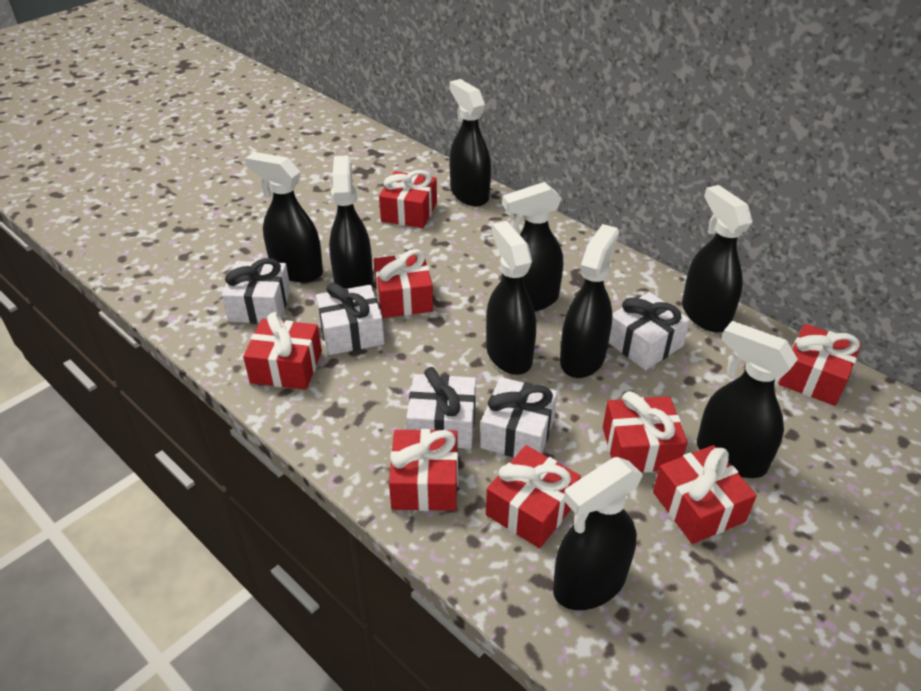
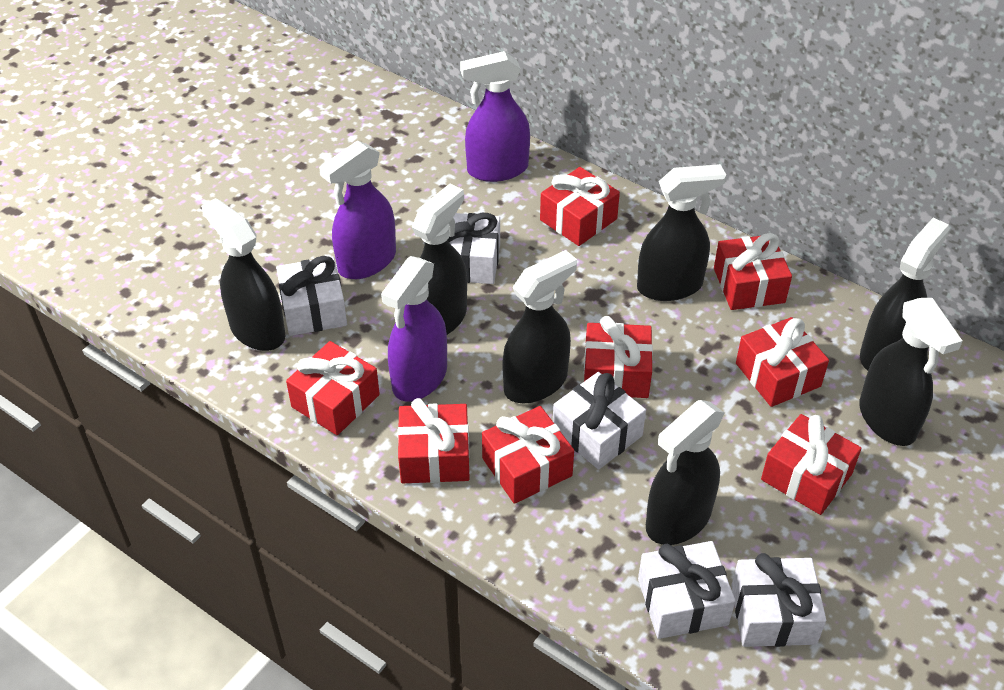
black spray bottle: [245,152,323,282] [329,155,373,288] [450,79,491,206] [486,221,536,375] [502,182,563,312] [553,457,643,610] [560,224,619,378] [682,185,753,333] [697,321,798,478] = 9 -> [201,198,286,351] [412,184,467,335] [502,250,577,403] [637,164,726,301] [646,400,724,545] [859,298,962,446] [860,218,950,370] = 7
purple spray bottle: none = 0 -> [319,140,396,279] [381,256,447,401] [460,51,530,182] = 3

